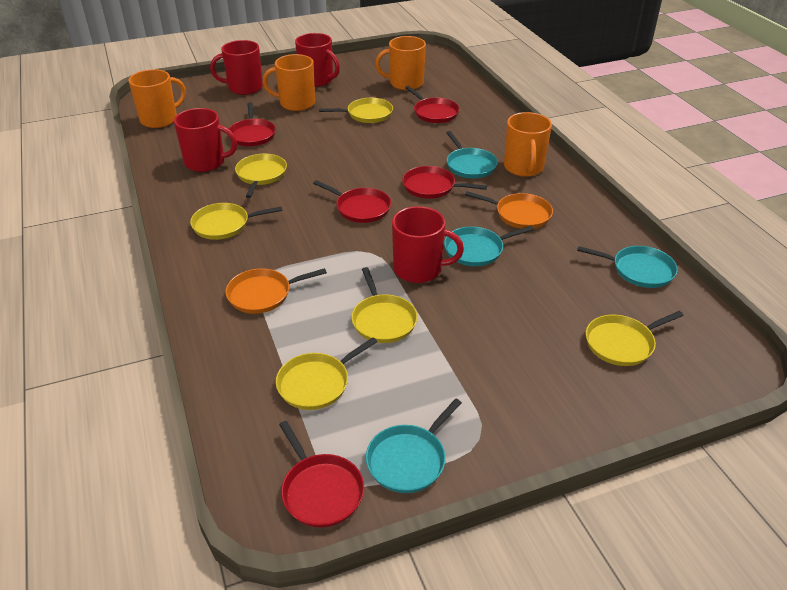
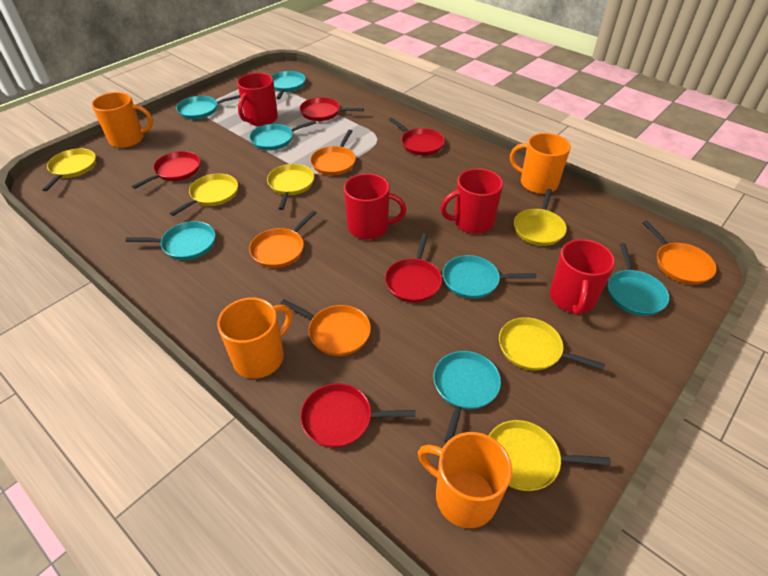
orange pan: [225,268,327,314] [465,191,553,229] = 2 -> [249,210,316,268] [280,299,371,356] [310,130,356,175] [643,221,716,284] = 4
turquoise pan: [366,399,462,493] [444,226,534,266] [446,131,498,178] [577,246,678,288] = 4 -> [126,221,216,260] [176,95,240,119] [249,120,316,150] [272,71,306,99] [433,351,501,443] [443,255,536,299] [608,243,669,316] = 7

